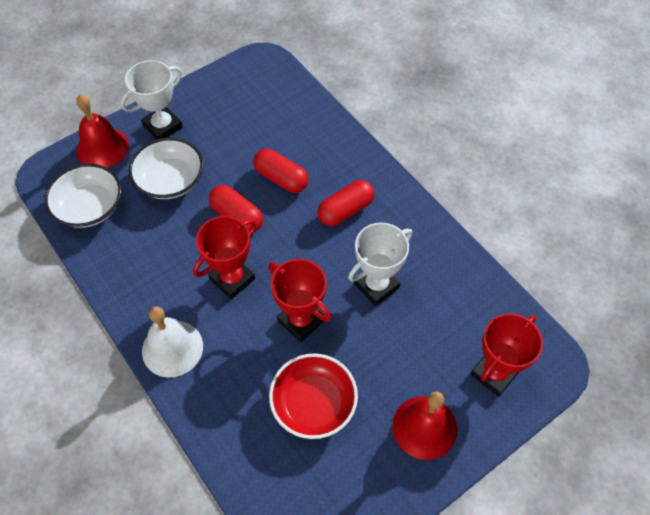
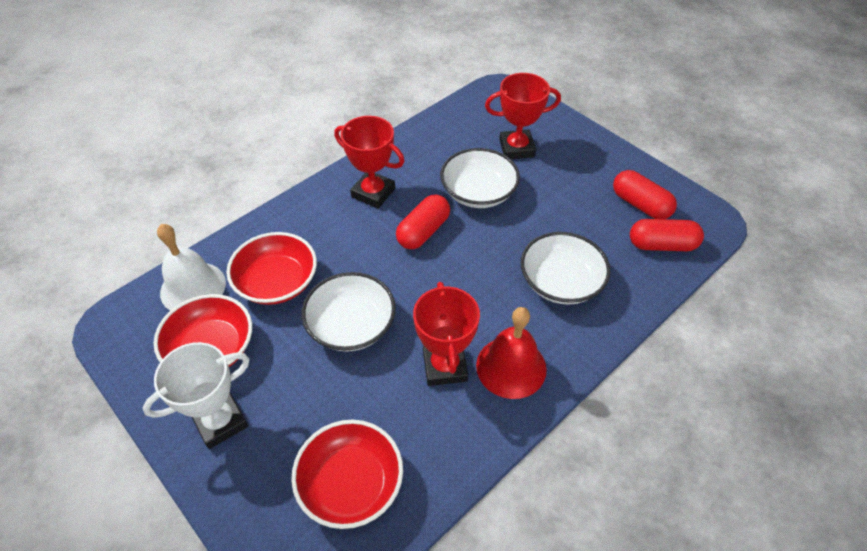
red bell: [76,94,129,168] [393,391,457,460] = 2 -> [476,307,547,399] = 1
red bowl: [269,353,358,439] = 1 -> [154,294,252,367] [226,232,317,305] [291,420,403,529] = 3
white bowl: [44,164,121,228] [129,138,203,199] = 2 -> [301,272,396,352] [440,148,520,208] [521,232,611,305] = 3
white trophy: [120,60,183,139] [348,223,412,306] = 2 -> [143,342,250,449] = 1

